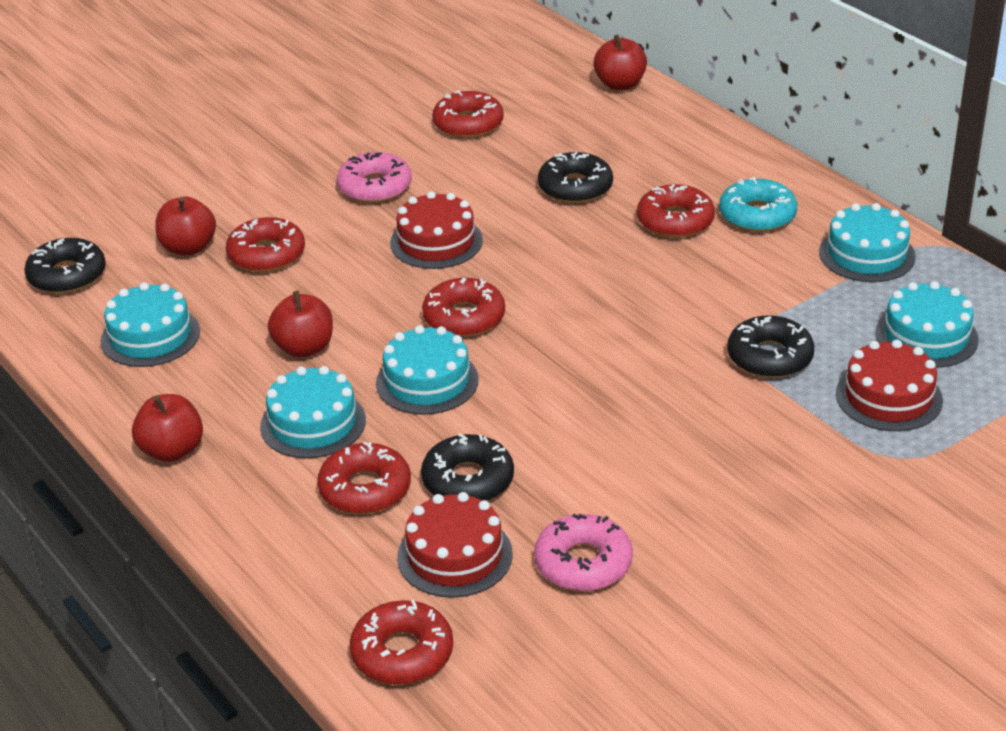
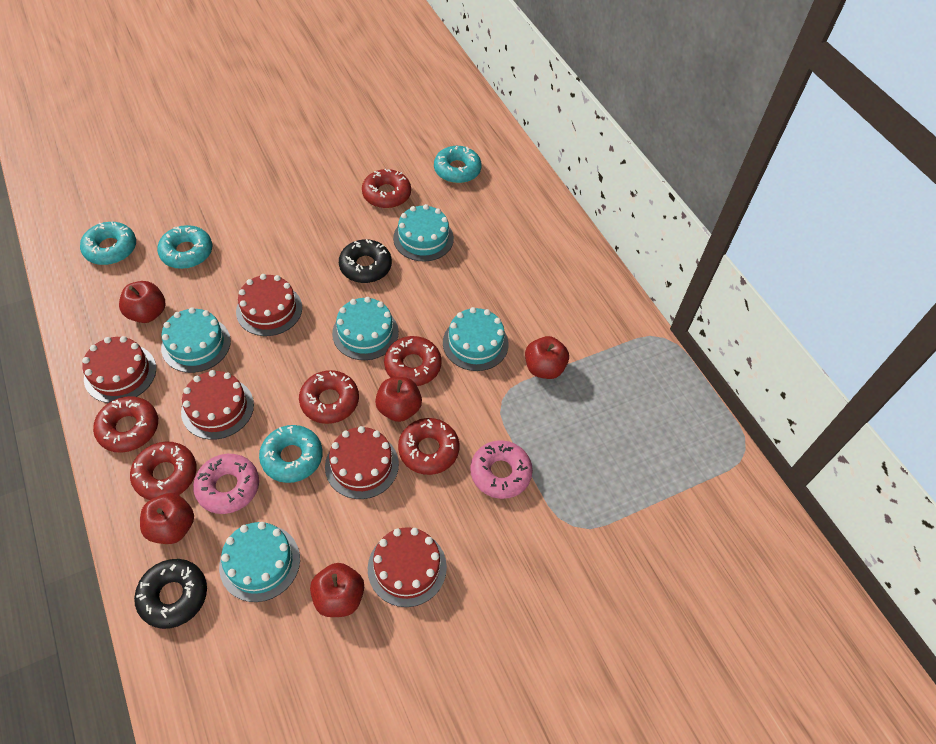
black donut: [24,238,106,294] [421,434,514,501] [538,152,613,203] [727,315,814,378] = 4 -> [134,559,207,629] [339,239,392,283] = 2
red apple: [132,394,203,462] [155,196,216,255] [268,291,333,358] [593,34,647,90] = 4 -> [119,281,165,323] [140,493,194,544] [310,563,364,617] [375,377,422,422] [525,336,569,379] = 5
red cake: [390,191,483,269] [397,492,513,598] [836,340,943,431] = 3 -> [82,336,156,403] [181,370,254,440] [236,274,302,336] [325,426,399,499] [368,527,447,607] = 5
turquoise donut: [719,177,797,232] = 1 -> [80,222,136,265] [157,225,212,269] [259,425,323,483] [434,146,482,183] = 4

